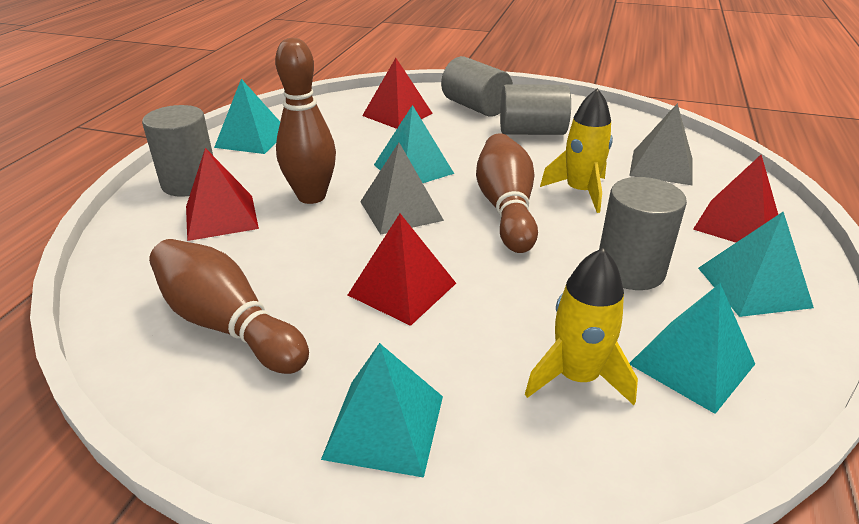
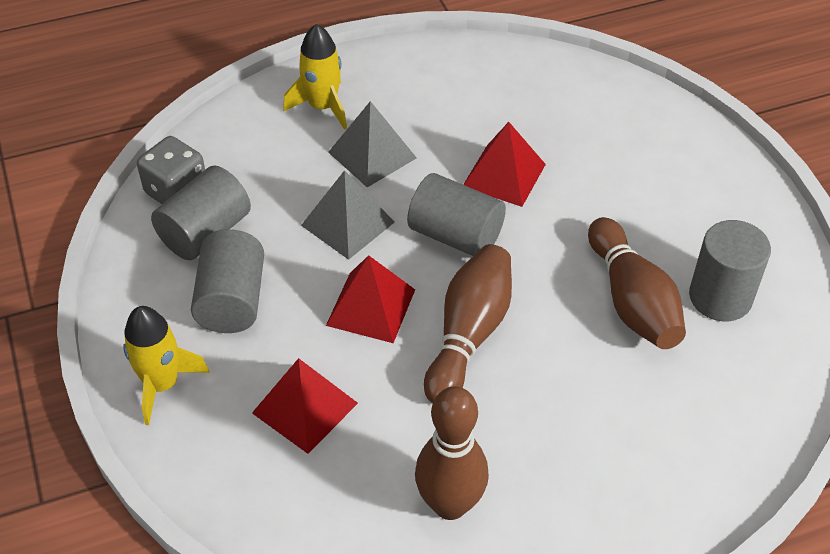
grey dice: none = 0 -> [137,136,205,204] = 1
red pyramid: [186,148,259,241] [348,214,456,326] [362,58,433,129] [693,155,778,242] = 4 -> [252,358,358,454] [326,255,415,343] [463,122,546,207] = 3
turquoise pyramid: [214,79,280,154] [321,343,443,478] [374,105,454,183] [629,283,755,414] [698,212,814,317] = 5 -> none = 0

